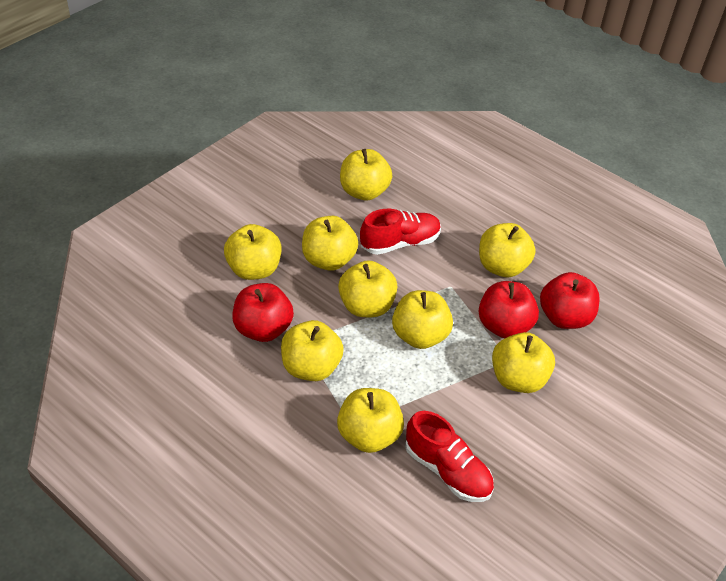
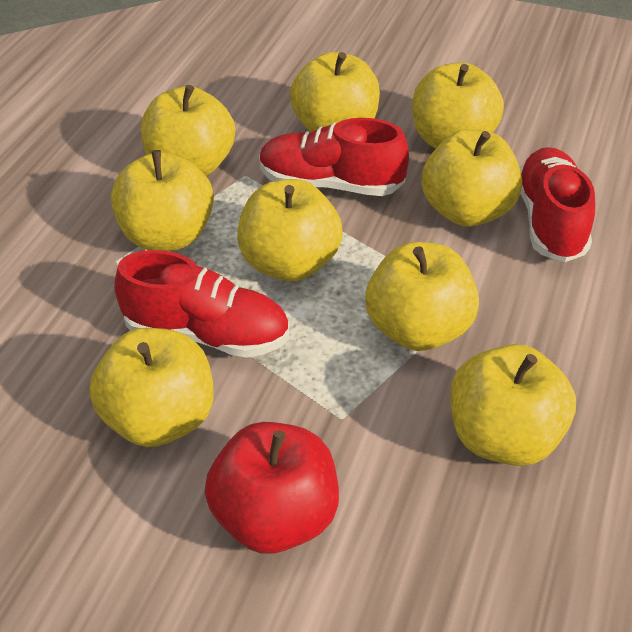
red apple: [232,283,294,342] [479,281,539,338] [540,272,600,329] = 3 -> [205,422,339,554] = 1
red shoe: [360,209,441,255] [405,411,494,502] = 2 -> [114,250,289,358] [259,118,409,196] [520,147,595,262] = 3

